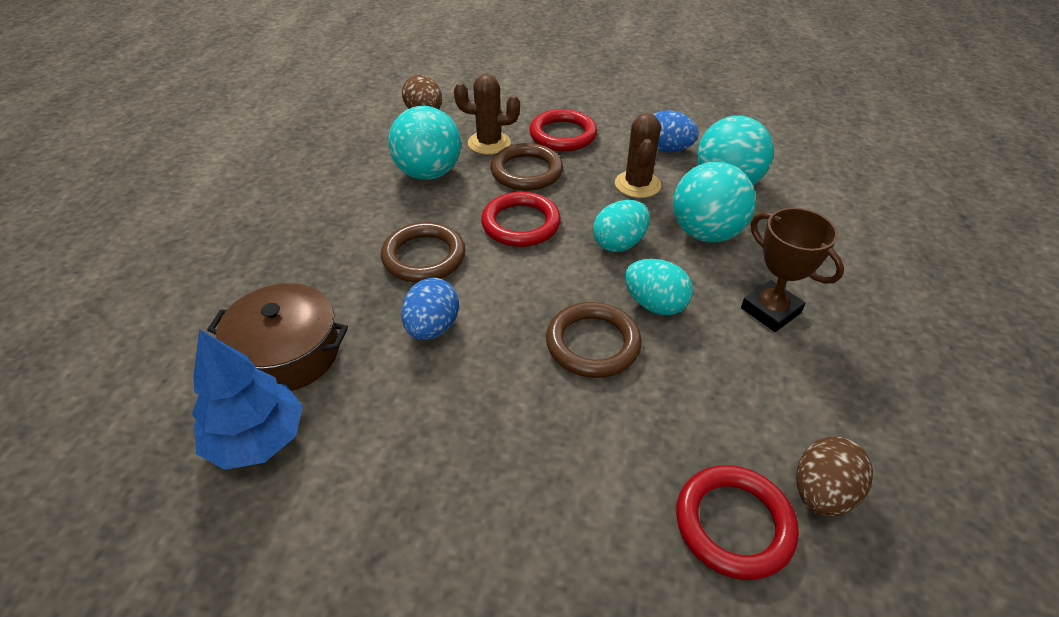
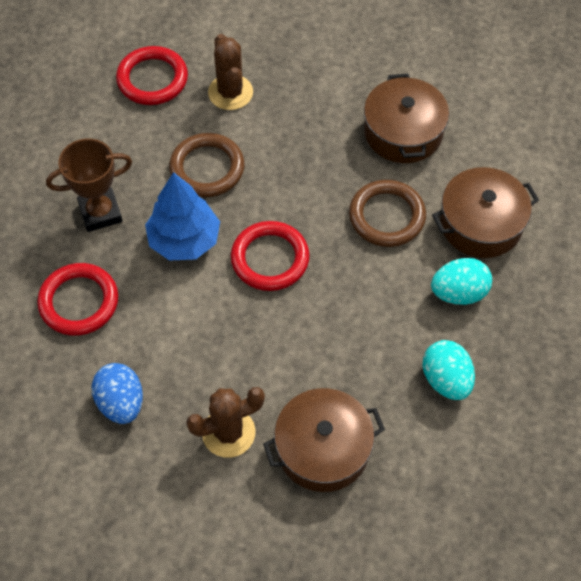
blue egg: [402,278,459,340] [653,110,699,152] = 2 -> [91,363,143,424] = 1
brown egg: [402,75,442,109] [796,436,873,517] = 2 -> none = 0
brown pot: [207,283,348,391] = 1 -> [263,388,385,492] [364,73,449,163] [432,167,539,258] = 3
brown ring: [381,222,465,282] [491,143,563,191] [546,302,642,378] = 3 -> [169,133,245,197] [349,180,426,247] = 2
turquoise ball: [388,106,461,180] [673,162,756,242] [697,116,774,185] = 3 -> none = 0

